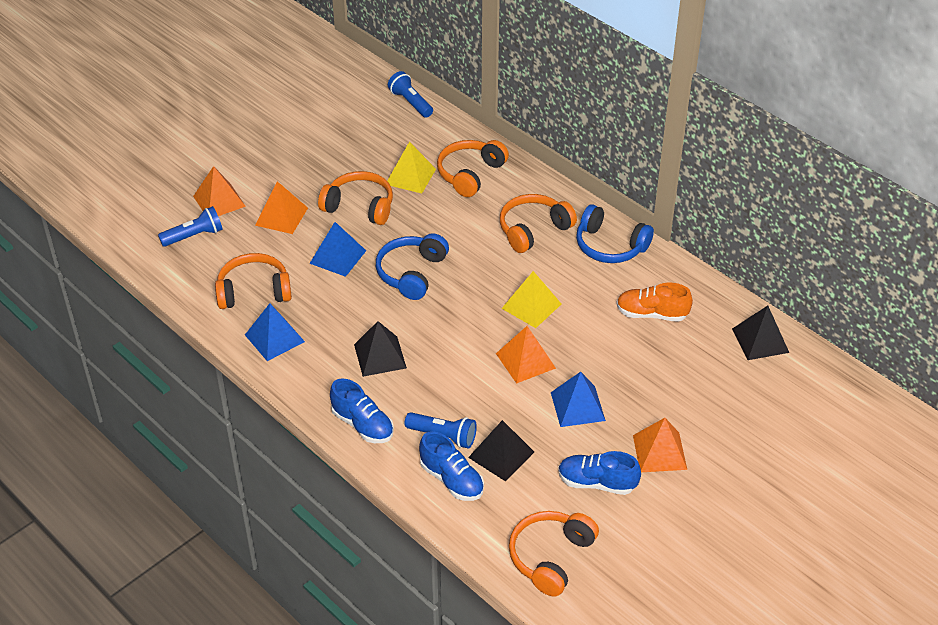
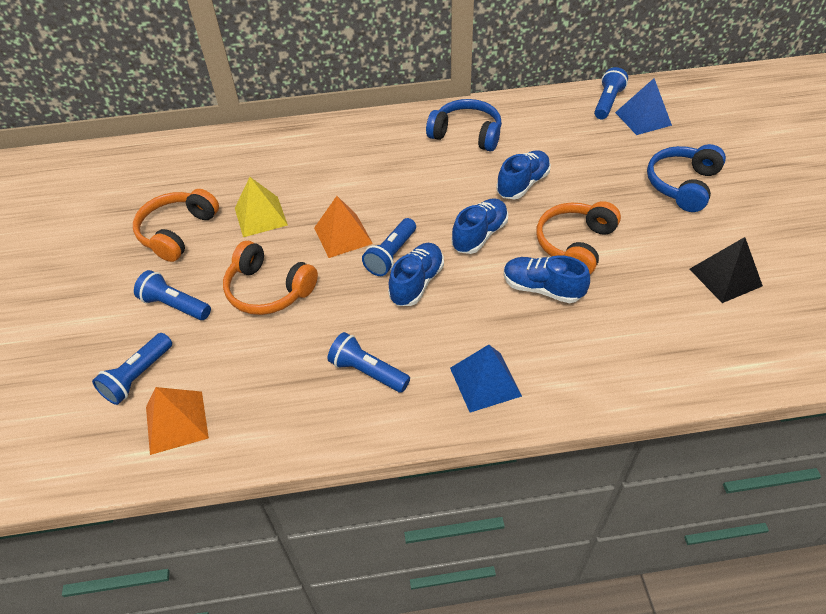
black pyramid: [354,321,407,377] [468,420,534,481] [732,306,789,360] = 3 -> [690,237,763,303] = 1
blue flashlight: [158,206,223,247] [388,71,433,118] [404,412,477,448] = 3 -> [92,333,172,405] [134,270,211,320] [328,332,410,393] [362,218,416,276] [594,67,628,119] = 5
blue pyramid: [245,303,305,361] [309,222,366,277] [551,372,606,427] = 3 -> [450,345,522,413] [615,78,672,135] = 2
blue shoe: [330,378,394,443] [419,431,484,501] [558,451,641,495] = 3 -> [388,243,444,306] [452,199,508,254] [496,150,551,199] [504,255,590,303] = 4
orange headphones: [215,253,292,309] [318,171,393,225] [437,140,509,197] [500,194,577,253] [509,511,599,596] = 5 -> [133,189,219,262] [223,241,318,315] [537,201,621,274] = 3
orange pyramid: [193,166,246,216] [255,181,308,234] [496,326,556,384] [633,418,687,472] = 4 -> [146,387,209,455] [314,196,373,258] = 2
orange shoe: [616,283,693,322] = 1 -> none = 0
yellow pyramid: [387,142,436,194] [501,271,561,328] = 2 -> [235,177,288,237] = 1

